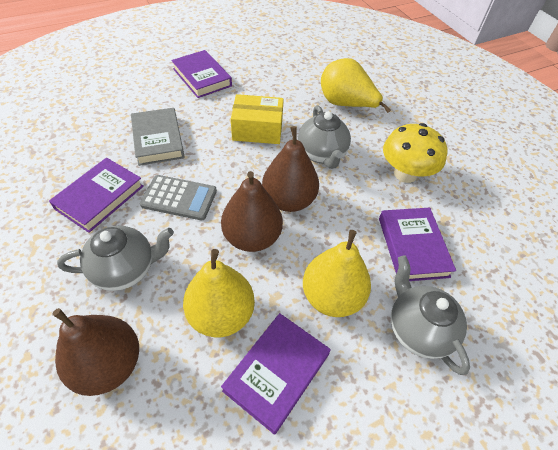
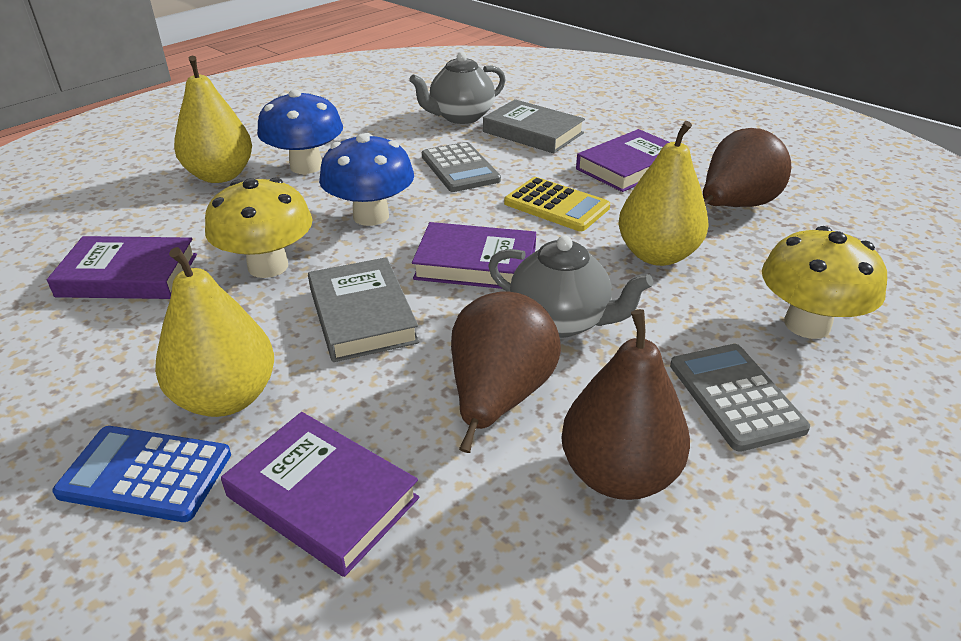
blue calculator: none = 0 -> [52,426,231,522] = 1
blue mushroom: none = 0 -> [257,89,343,174] [319,133,414,226] = 2
grey book: [131,108,185,166] = 1 -> [308,257,419,362] [483,99,585,153] = 2
grey calculator: [140,175,217,220] = 1 -> [422,142,501,192] [670,344,810,452] = 2
grey teapot: [57,226,174,291] [298,105,351,169] [391,256,470,375] = 3 -> [409,52,506,124] [488,235,653,338] = 2
yellow box: [231,94,284,144] = 1 -> none = 0
yellow calculator: none = 0 -> [504,177,610,231] = 1
yellow mushroom: [383,123,447,183] = 1 -> [205,178,313,278] [762,226,887,339] = 2

